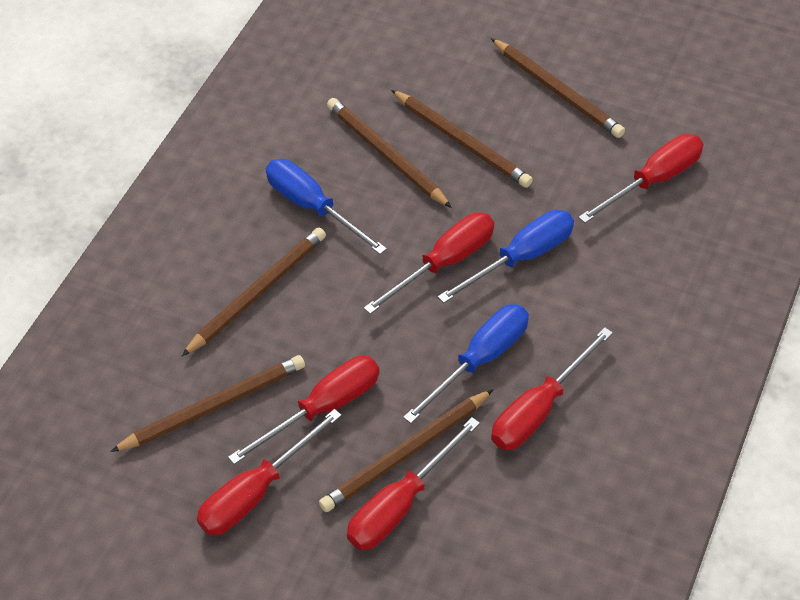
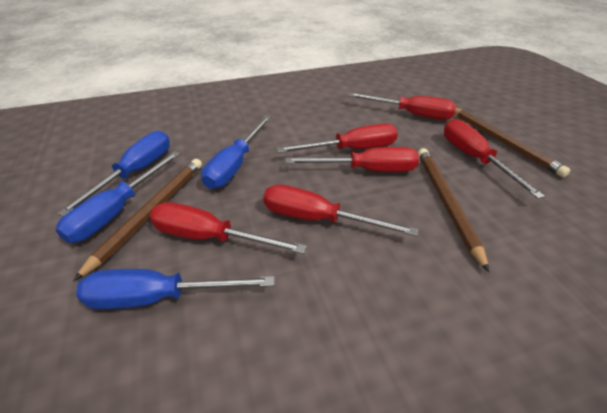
blue screwdriver: [266,159,387,255] [403,304,529,424] [438,210,574,303] = 3 -> [56,151,180,243] [58,131,170,216] [76,269,274,309] [201,116,271,189] = 4
brown pencil: [110,355,305,452] [182,227,326,356] [319,389,494,512] [327,98,452,208] [391,90,533,188] [491,38,625,138] = 6 -> [74,159,202,281] [418,148,489,272] [454,108,570,177] = 3

